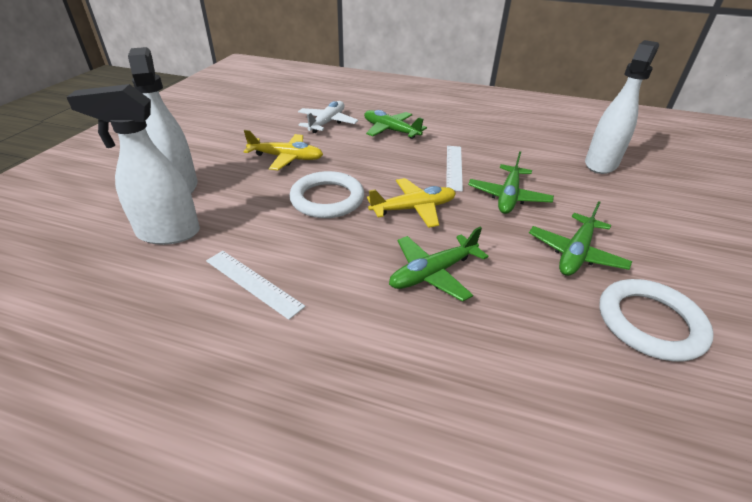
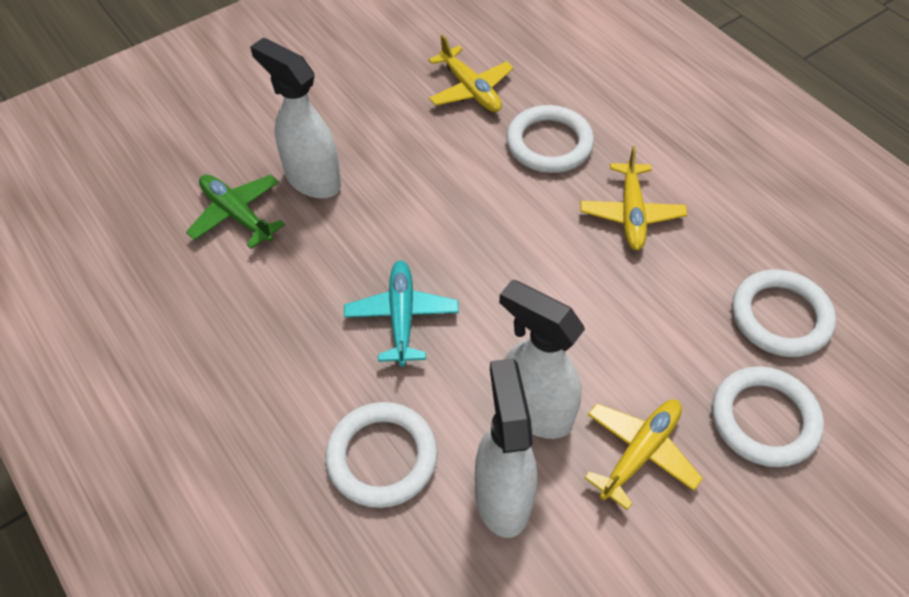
green plane: [364,110,427,139] [389,227,488,302] [468,151,554,214] [529,201,632,276] = 4 -> [186,174,285,249] = 1
turquoise plane: none = 0 -> [344,261,459,366] = 1
white plane: [298,101,358,133] = 1 -> none = 0
white ring: [289,171,364,218] [599,279,714,362] = 2 -> [325,402,438,508] [506,105,594,173] [712,366,824,467] [732,269,836,357] = 4
white ruler: [206,251,305,320] [446,146,463,192] = 2 -> none = 0
yellow plane: [243,130,323,170] [367,178,456,228] = 2 -> [428,34,513,112] [580,146,687,250] [584,399,703,510] = 3

